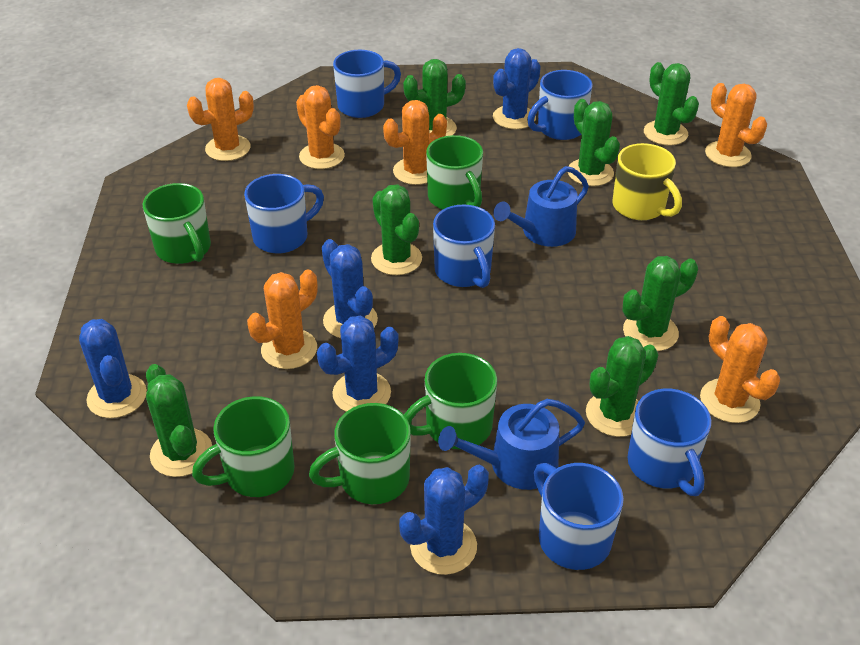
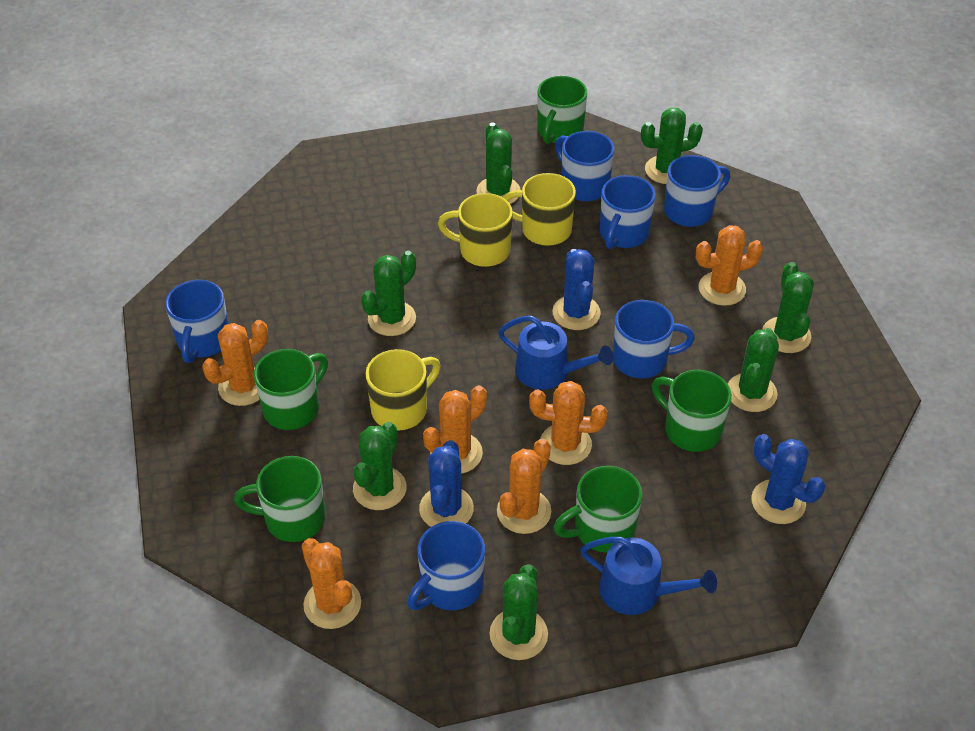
blue cactus: [79,319,147,418] [317,316,399,412] [322,239,378,338] [399,465,489,575] [493,48,541,129] = 5 -> [419,440,474,527] [552,249,601,330] [751,434,825,524] = 3
yellow mug: [613,143,682,220] = 1 -> [366,349,441,431] [438,193,513,267] [503,173,576,246] = 3

